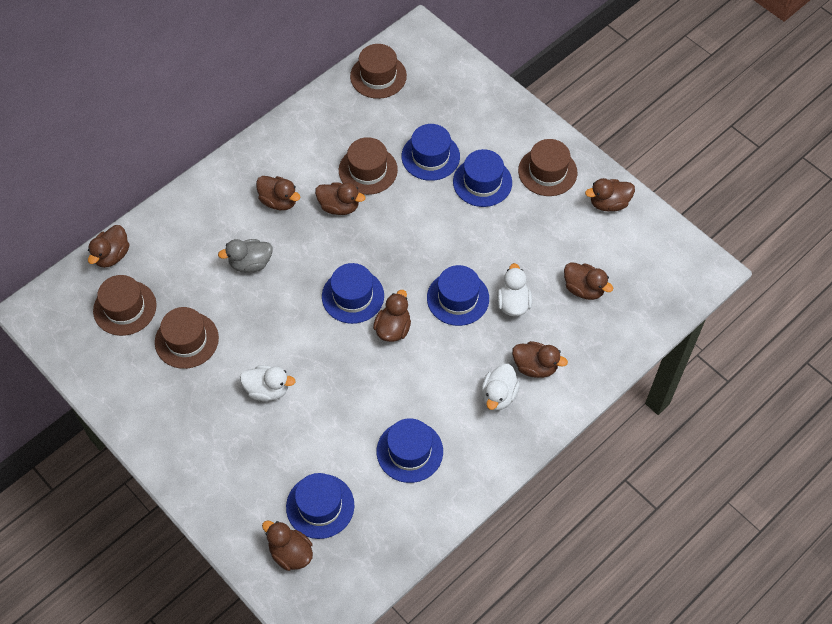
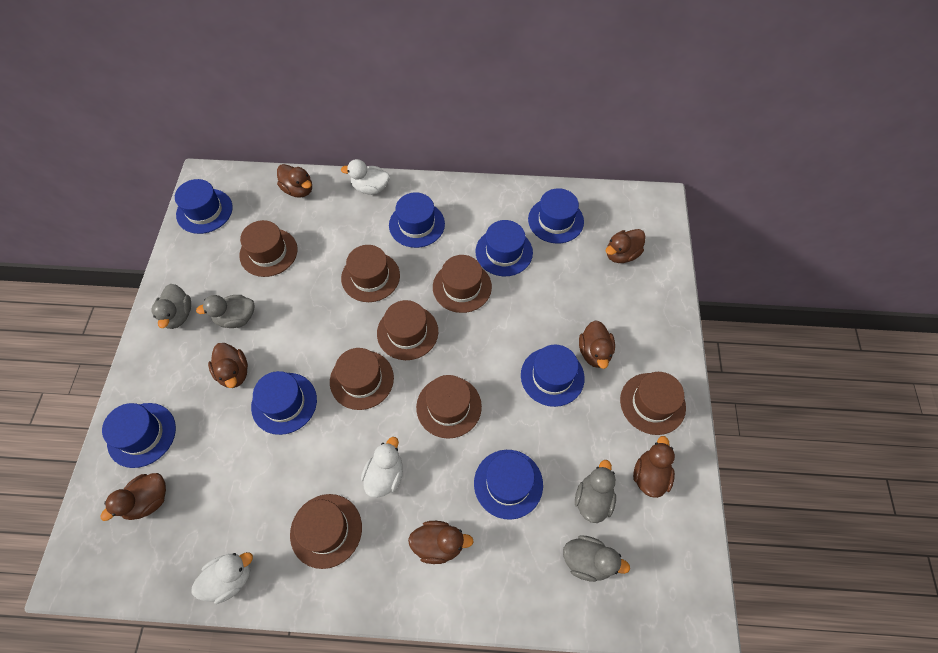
blue hat: [286,473,354,539] [322,263,384,324] [377,418,443,483] [402,124,460,181] [427,265,489,326] [453,149,512,207] = 6 -> [102,403,176,468] [175,179,233,234] [251,371,317,435] [389,192,445,248] [474,450,543,520] [475,220,533,276] [521,345,585,407] [528,188,584,243] = 8
brown duck: [88,225,129,268] [256,176,300,210] [262,521,313,571] [315,182,365,215] [373,290,411,342] [512,341,568,378] [564,262,613,300] [585,178,635,212] = 8 -> [100,473,166,521] [208,343,248,388] [277,164,312,198] [408,521,474,564] [579,320,615,369] [606,229,646,263] [633,436,675,498] = 7
brown hat: [93,275,156,336] [155,307,219,369] [339,137,398,195] [350,44,407,99] [518,139,577,196] = 5 -> [239,220,298,277] [290,494,362,569] [330,348,394,410] [341,245,400,302] [377,300,438,360] [416,375,482,439] [433,255,492,313] [620,372,686,435] = 8
grey duck: [218,239,273,273] = 1 -> [152,284,191,329] [196,295,255,328] [563,535,630,582] [575,460,616,523] = 4

